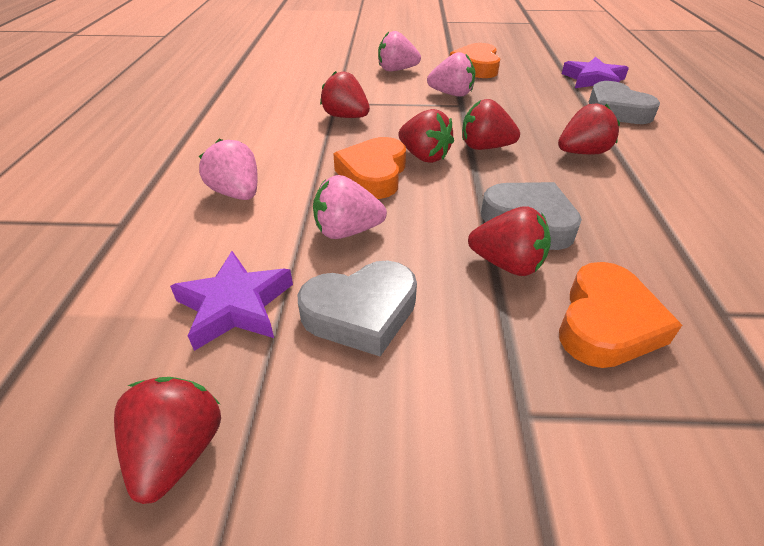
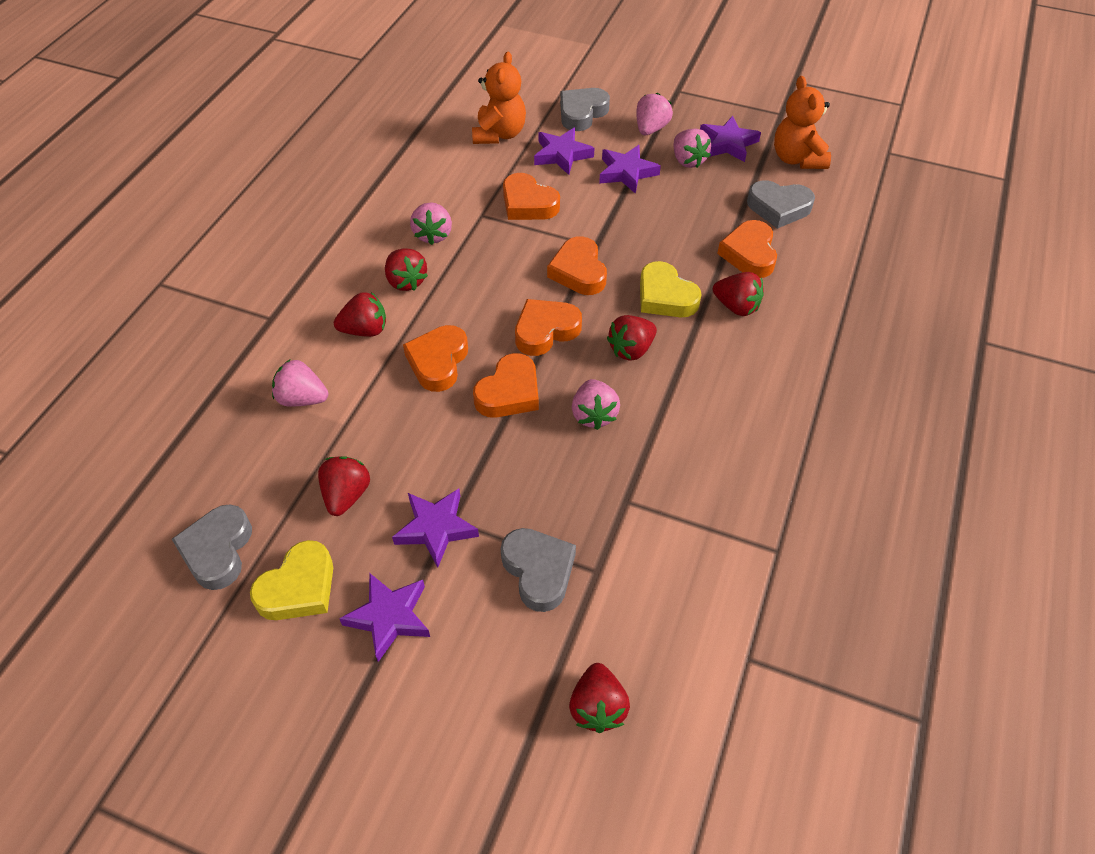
grey heart: [298,261,417,356] [481,182,582,250] [589,81,660,124] = 3 -> [172,505,252,590] [501,528,576,612] [560,88,610,131] [747,180,815,229] = 4
orange heart: [333,137,406,199] [450,43,500,78] [559,262,682,368] = 3 -> [403,325,468,392] [473,353,539,418] [503,173,560,220] [515,299,582,356] [547,236,607,295] [717,220,777,278] = 6
orange teddy bear: none = 0 -> [472,52,526,144] [774,76,831,169] = 2
pink strawberry: [199,139,258,200] [313,175,387,239] [378,31,421,71] [427,52,475,97] = 4 -> [272,359,328,407] [410,203,452,245] [572,379,620,430] [636,93,673,135] [673,128,711,168] = 5
purple star: [170,251,293,351] [562,57,629,88] = 2 -> [339,573,430,662] [392,489,479,568] [534,128,594,175] [599,145,661,194] [700,116,761,162] = 5
yellow heart: none = 0 -> [250,540,333,620] [640,261,702,317] = 2

